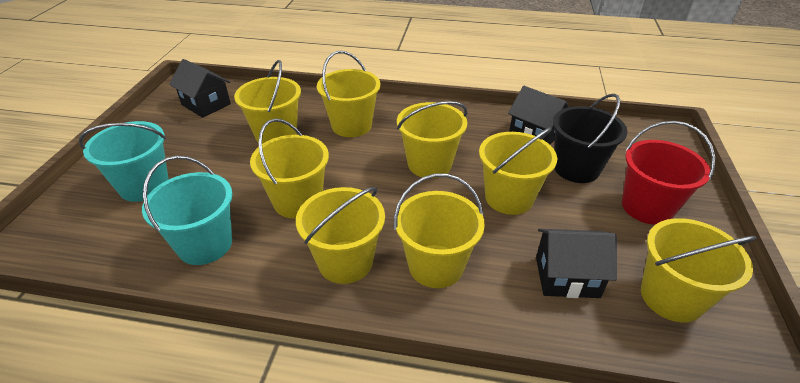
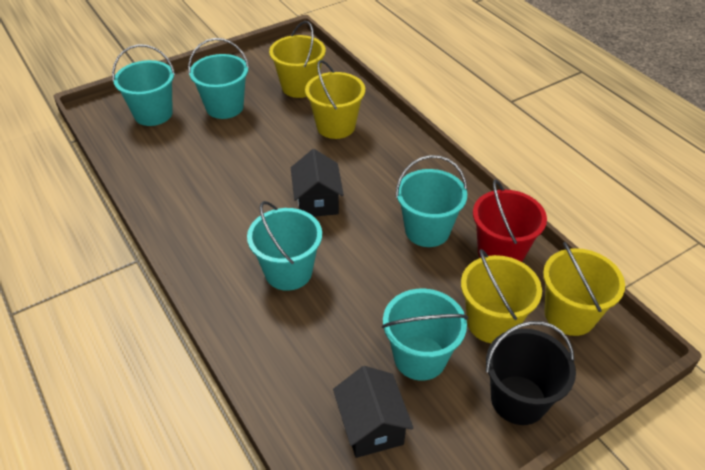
black house: [169,59,231,118] [508,86,570,144] [536,229,617,298] = 3 -> [291,149,344,217] [333,366,414,458] = 2
turquoise bucket: [79,121,169,202] [142,156,233,265] = 2 -> [112,44,175,126] [188,38,249,119] [247,201,322,291] [382,289,468,381] [396,155,467,247] = 5
yellow bucket: [234,60,301,144] [250,118,329,218] [296,187,385,284] [317,51,381,137] [394,174,485,288] [397,101,467,178] [479,128,557,215] [641,218,757,323] = 8 -> [269,21,326,98] [305,60,365,139] [461,249,542,343] [543,242,625,336] = 4

